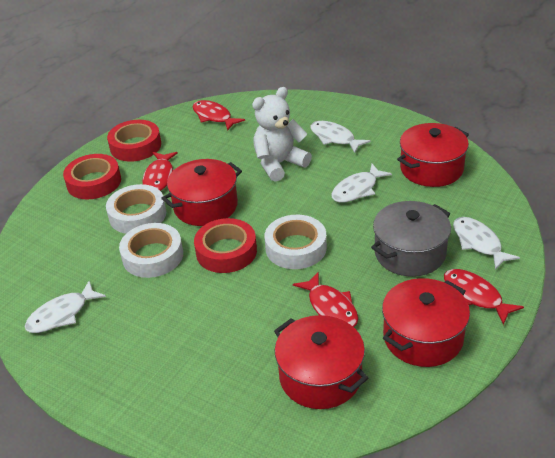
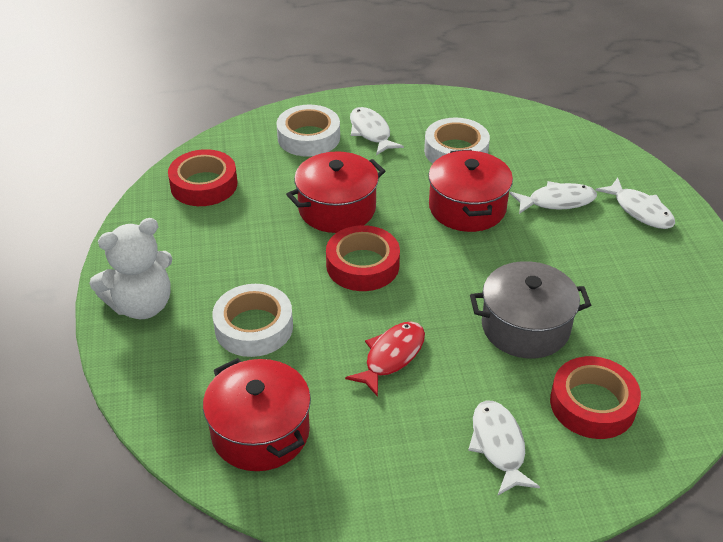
red fish: [142,152,178,191] [193,100,245,131] [293,272,358,327] [444,269,524,325] = 4 -> [345,322,425,397] = 1
red pot: [161,159,242,226] [274,315,368,409] [382,278,470,367] [397,123,469,187] = 4 -> [203,358,311,471] [286,151,385,233] [428,150,513,232] = 3

